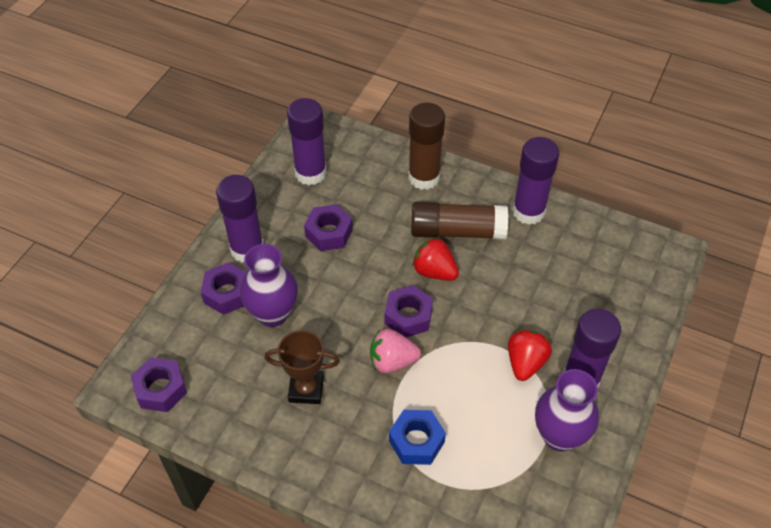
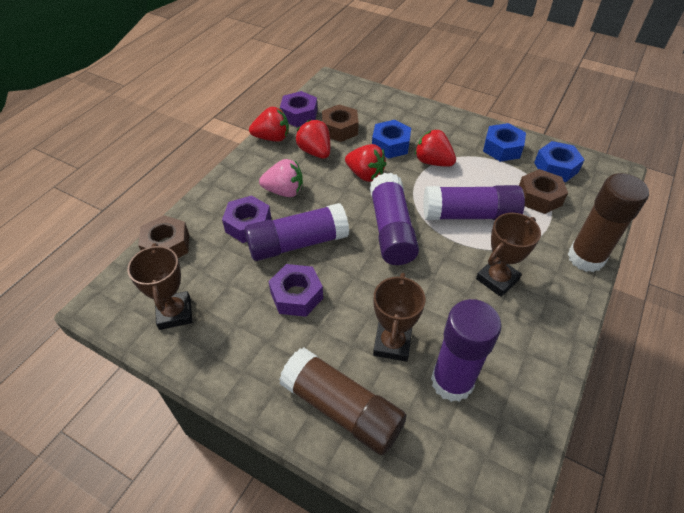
blue nut: [389,410,446,465] = 1 -> [372,120,411,159] [483,123,526,162] [534,141,585,182] = 3
brown nut: none = 0 -> [138,215,189,258] [322,104,359,142] [519,169,568,214] = 3
brown trophy: [264,330,340,404] = 1 -> [127,243,192,330] [373,273,425,362] [476,213,541,297] = 3
purple nut: [131,357,187,412] [201,262,247,315] [304,204,353,251] [384,285,433,337] = 4 -> [222,195,271,243] [268,264,323,317] [280,91,317,127] = 3
purple vase: [240,244,298,327] [535,369,599,452] = 2 -> none = 0
red strawberry: [412,237,459,281] [508,330,552,381] = 2 -> [249,107,289,142] [296,120,330,159] [345,144,386,182] [415,129,456,167] = 4

